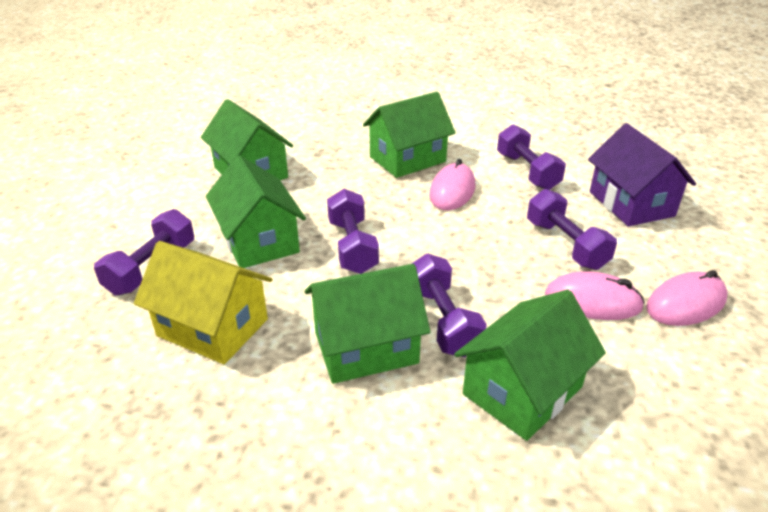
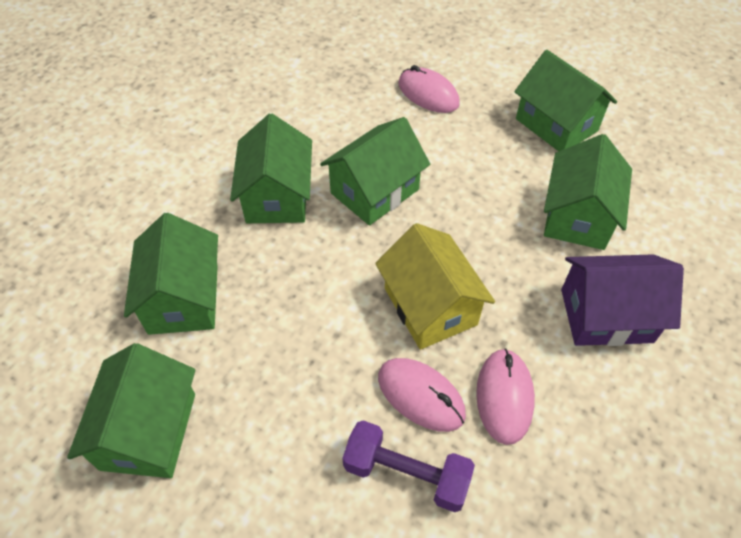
green house: [201,99,293,180] [206,155,306,268] [305,264,430,384] [363,92,455,178] [454,290,606,441] = 5 -> [67,343,195,478] [124,213,218,335] [230,113,312,223] [320,117,430,225] [514,50,617,151] [544,134,632,250] = 6
purple dumbbell: [94,209,194,296] [327,189,379,274] [411,254,487,357] [497,124,566,190] [527,189,617,270] = 5 -> [342,420,475,512] = 1

